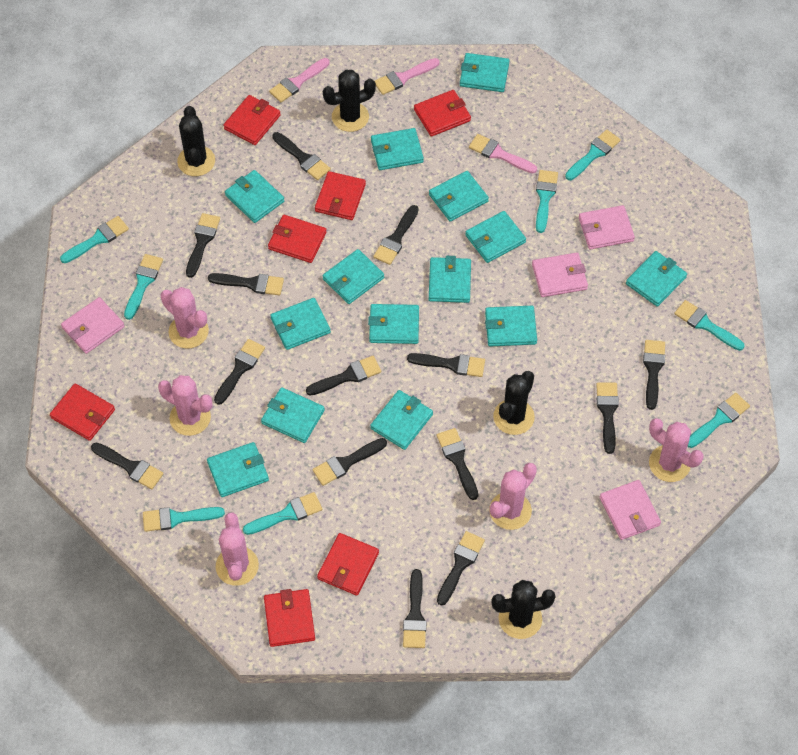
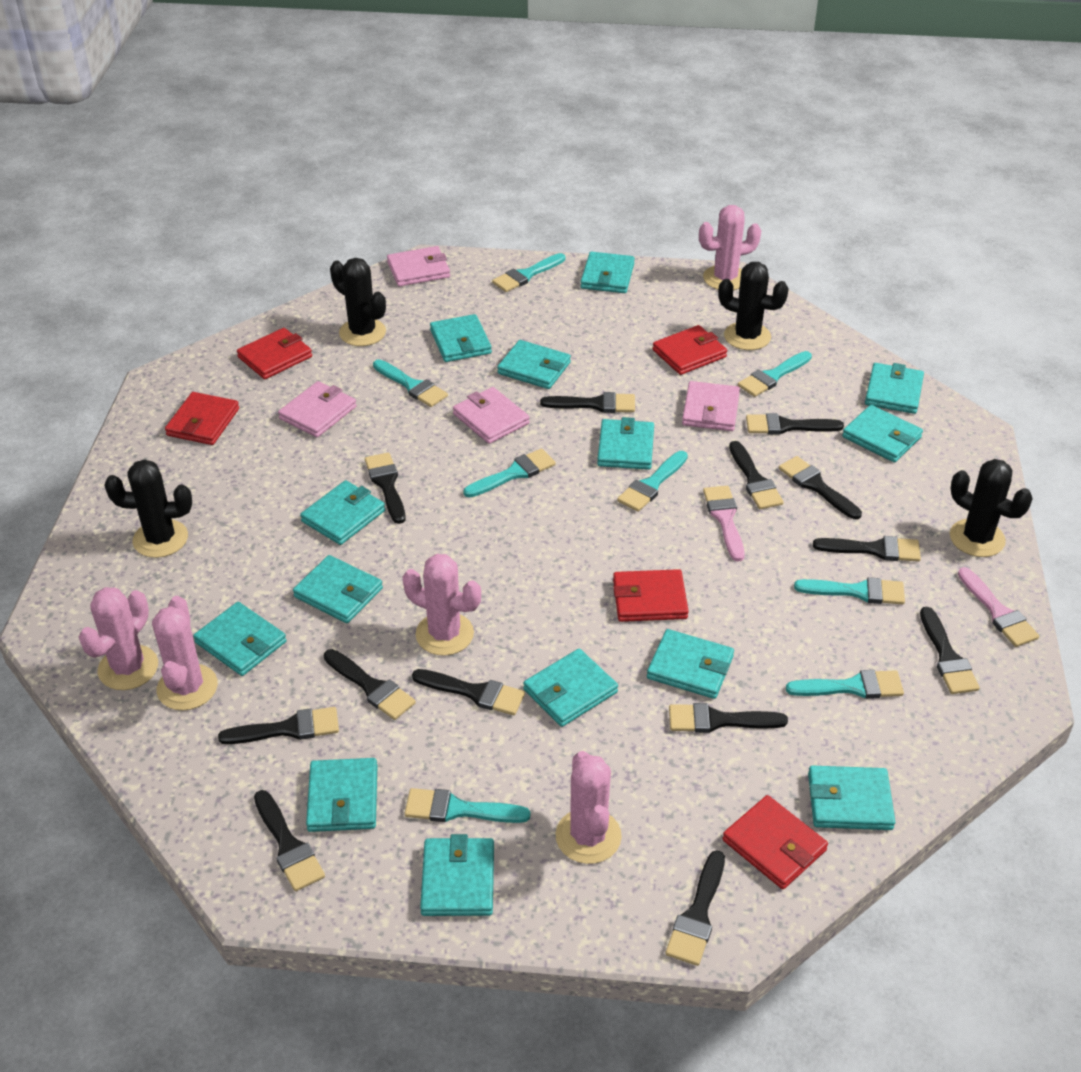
black brush: [91,443,163,489] [186,213,220,278] [208,273,284,295] [214,339,265,405] [272,132,331,180] [306,356,381,396] [313,438,387,486] [373,205,419,265] [403,569,427,648] [407,353,485,377] [437,428,478,500] [437,531,485,606] [596,382,619,454] [643,340,665,410] = 14 -> [218,707,339,744] [254,790,325,891] [324,649,416,720] [365,453,405,524] [412,669,525,715] [540,392,635,413] [665,850,725,966] [669,703,788,733] [729,441,784,509] [746,413,844,435] [779,456,862,519] [813,536,921,562] [920,607,980,694] = 13
pink brush: [269,58,330,102] [375,58,440,95] [469,134,537,173] = 3 -> [703,486,744,561] [958,567,1039,647] = 2
red wallet: [50,383,115,441] [224,95,281,145] [264,589,315,647] [268,215,327,263] [315,171,366,220] [317,533,379,596] [414,90,471,137] = 7 -> [165,392,239,445] [237,328,312,379] [613,569,689,622] [652,325,727,375] [722,795,828,889] = 5

